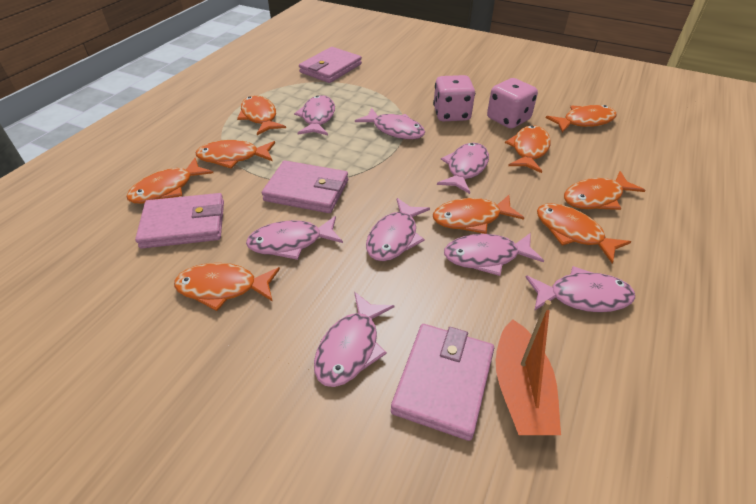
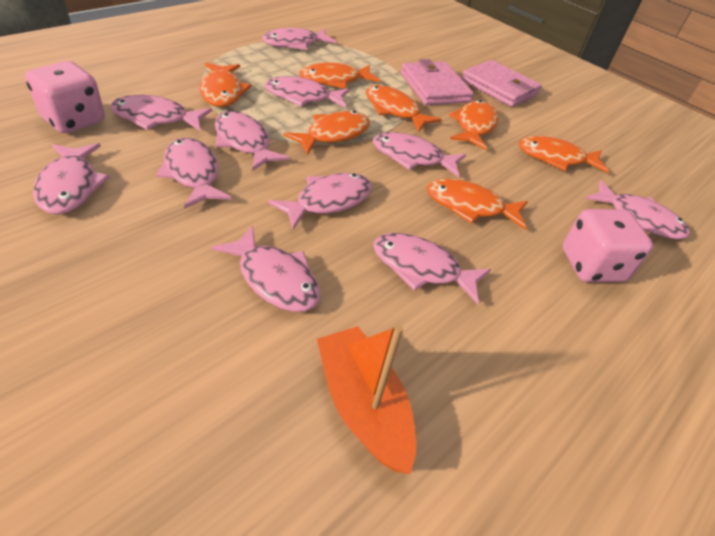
orange fish: [126,158,213,204] [174,263,280,311] [196,140,275,169] [237,95,286,135] [433,195,524,234] [505,125,551,173] [537,203,631,264] [546,105,616,133] [564,171,645,210] = 9 -> [200,63,251,107] [283,111,370,155] [299,62,380,89] [366,85,442,132] [427,179,528,229] [449,100,498,150] [519,136,609,173] = 7
pink fish: [246,216,343,260] [294,95,335,135] [314,292,395,387] [355,108,425,139] [366,198,430,261] [437,143,489,194] [444,233,544,276] [525,266,635,312] = 8 -> [33,143,110,214] [110,95,212,131] [156,138,232,209] [211,226,321,312] [215,111,290,171] [262,28,336,50] [264,76,350,108] [268,173,372,230] [373,132,466,177] [373,233,491,304] [585,180,690,239] = 11
pink wallet: [135,193,224,249] [262,161,348,213] [299,47,362,83] [391,324,494,441] = 4 -> [401,59,474,105] [461,60,542,107] = 2

